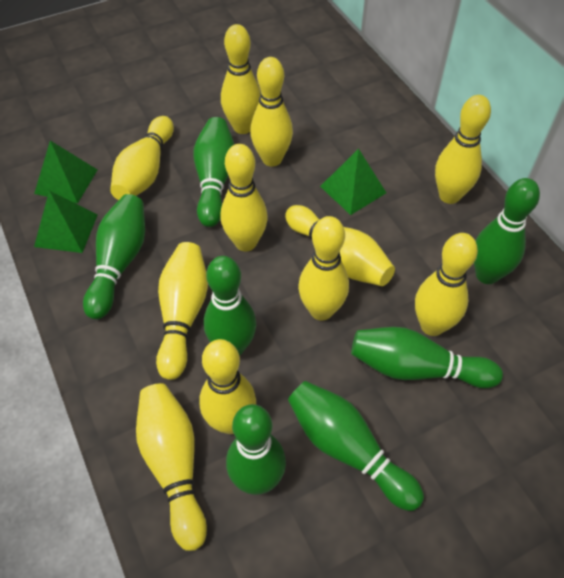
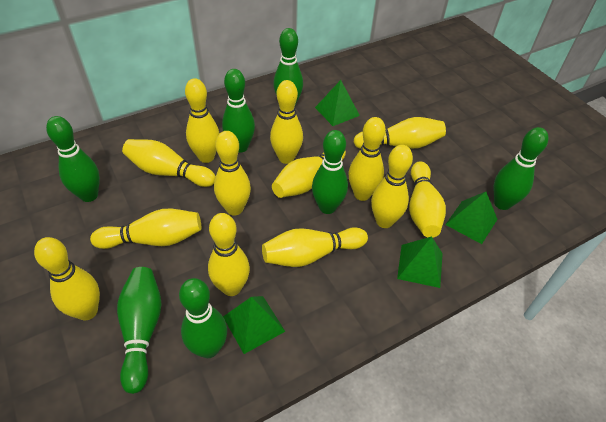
green pyramid: [34,141,97,203] [34,191,98,253] [320,149,386,215] = 3 -> [223,296,285,354] [315,80,360,126] [397,237,443,288] [445,192,497,244] = 4
yellow bowling pin: [110,116,174,200] [136,383,207,551] [156,242,208,380] [199,339,256,434] [221,24,261,134] [221,144,268,251] [250,57,293,167] [285,205,395,286] [298,216,349,321] [415,233,478,336] [435,95,491,204] = 11 -> [34,237,100,320] [90,209,201,249] [122,139,216,187] [185,78,220,163] [208,213,250,296] [214,131,251,216] [262,227,368,267] [270,80,303,164] [272,151,346,198] [349,117,386,201] [354,117,446,149] [371,145,413,228] [409,161,446,238] = 13

